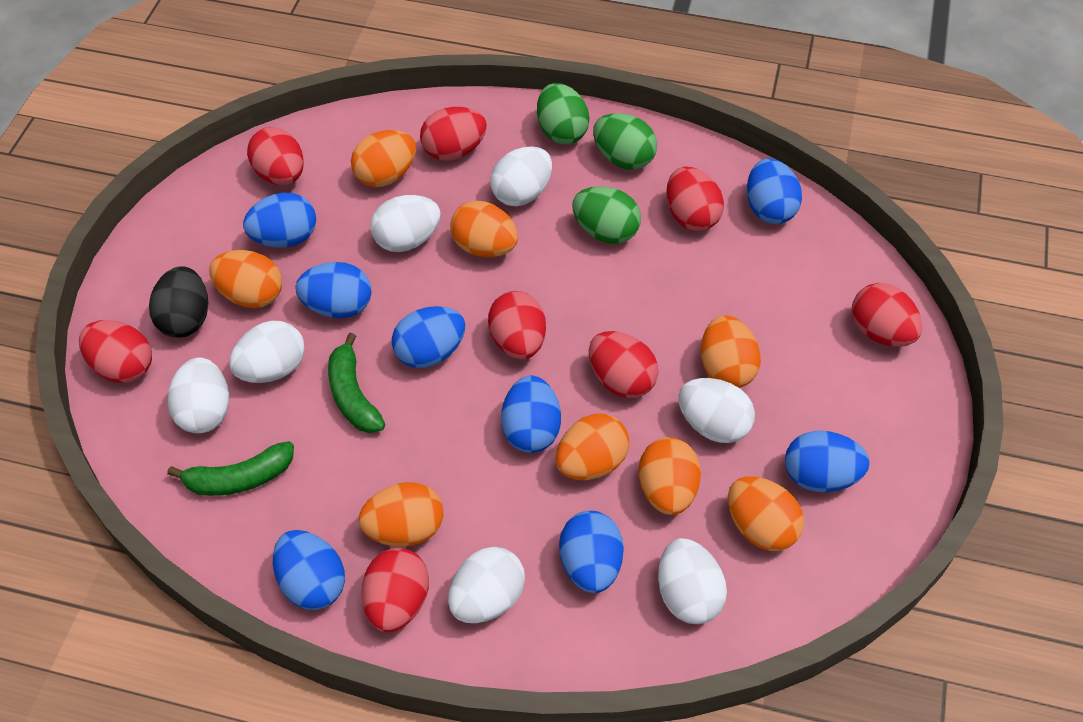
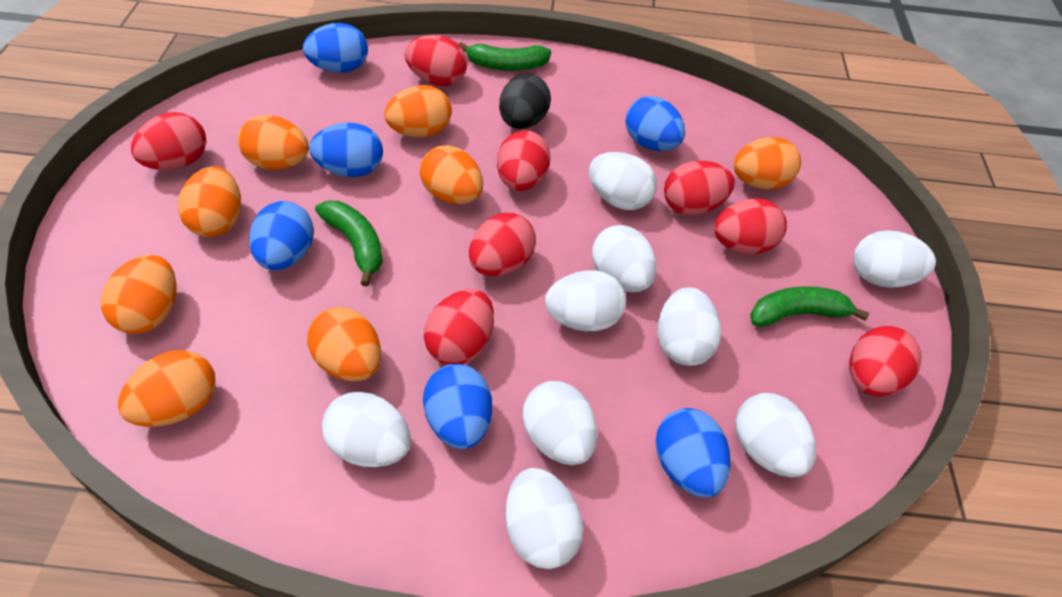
blue egg: [243,193,316,247] [273,530,345,610] [295,262,372,318] [392,306,465,368] [501,375,561,453] [559,511,624,593] [747,158,802,224] [785,431,870,492] = 8 -> [249,201,314,270] [303,23,368,73] [309,123,383,177] [423,364,492,449] [626,96,685,151] [655,408,731,497] = 6
green banana: [167,441,294,496] [328,333,385,433] = 2 -> [315,201,383,286] [459,42,551,71] [750,286,869,327] = 3
green egg: [537,83,590,145] [572,186,641,244] [593,113,657,170] = 3 -> none = 0
white egg: [168,357,229,433] [229,321,305,383] [370,195,441,252] [448,547,525,623] [490,146,552,206] [658,538,727,624] [678,378,755,443] = 7 -> [322,392,411,467] [505,468,583,569] [523,381,597,465] [545,270,626,331] [589,152,657,210] [592,225,656,292] [658,287,721,366] [735,393,816,477] [853,230,936,288] = 9

